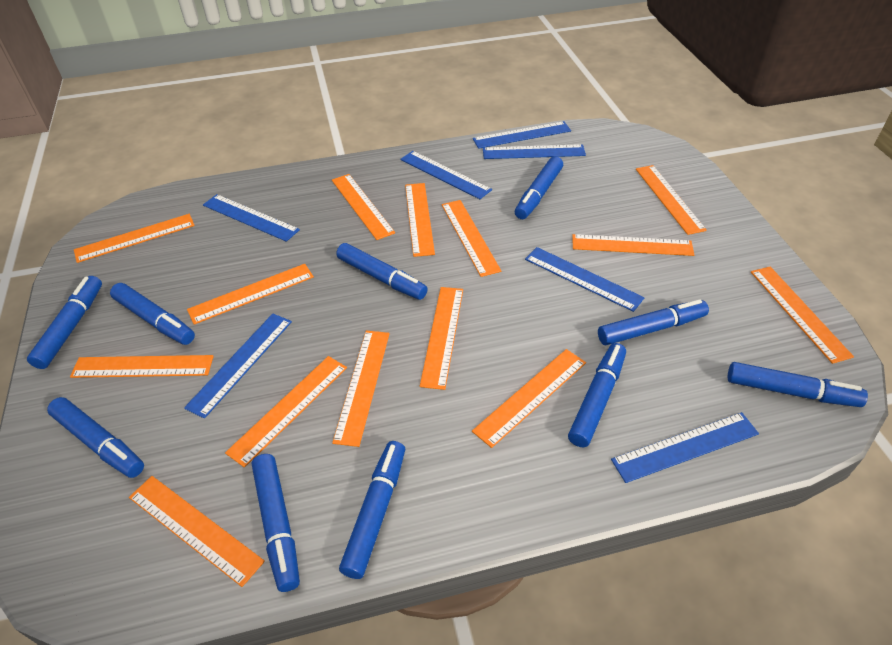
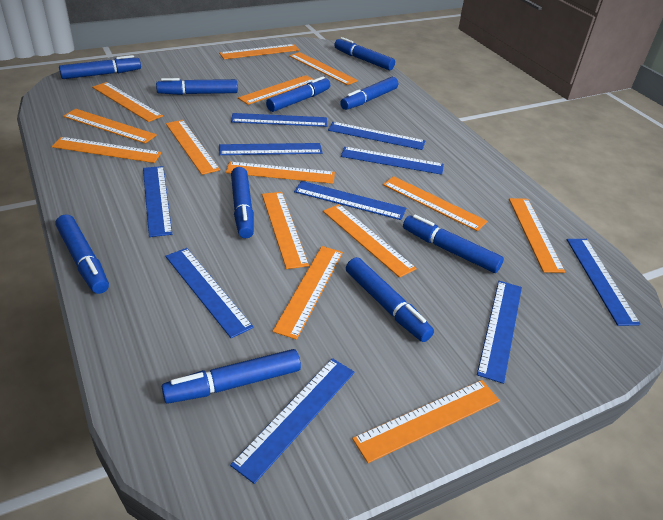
blue ruler: [184,314,292,419] [203,194,300,242] [400,151,492,199] [473,121,571,149] [483,144,586,159] [525,247,645,312] [611,412,759,483] = 7 -> [143,166,172,237] [165,248,254,338] [219,143,323,155] [230,358,354,484] [231,113,327,127] [294,181,406,220] [328,122,425,150] [341,147,444,175] [477,281,522,384] [567,239,641,326] = 10

